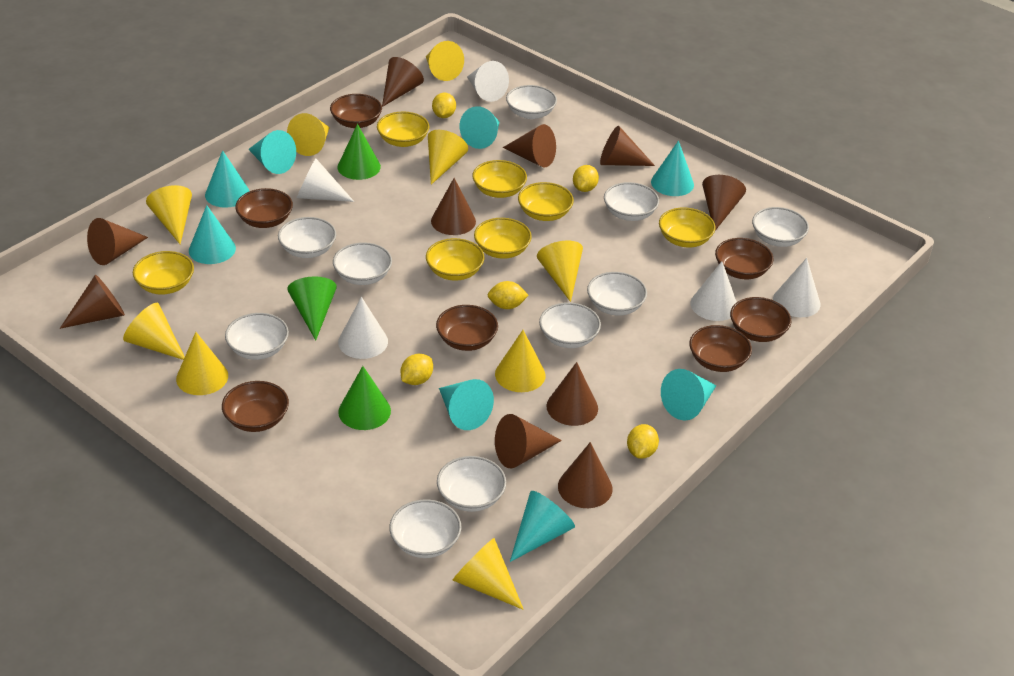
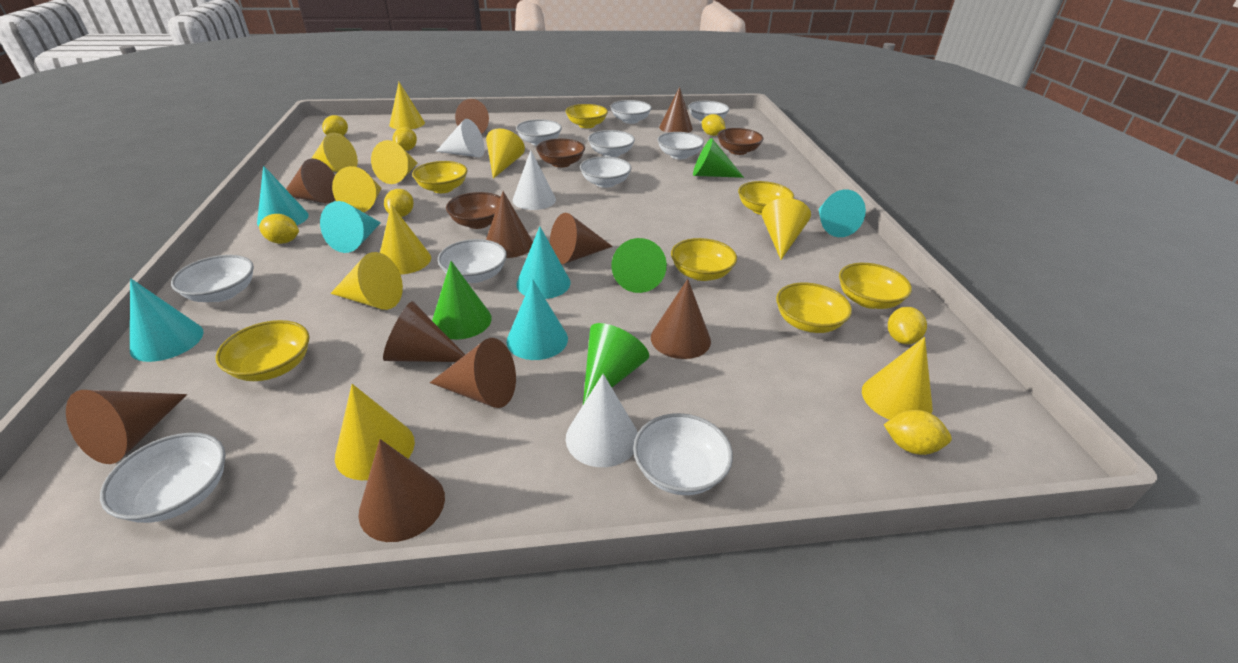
brown bowl: [222,381,289,432] [235,188,293,228] [330,94,382,128] [436,305,498,351] [690,325,752,372] [715,238,774,279] [730,297,791,342] = 7 -> [446,192,500,229] [536,139,585,168] [717,128,764,155] = 3
green cone: [287,276,337,340] [337,124,381,180] [338,366,391,430] = 3 -> [432,261,492,340] [583,323,649,404] [611,238,667,293] [693,138,744,178] = 4
turquoise cone: [189,205,236,264] [205,150,249,208] [248,130,296,174] [439,379,494,430] [460,106,500,149] [510,491,575,562] [651,140,694,196] [661,369,717,421] = 8 -> [130,278,203,362] [257,165,309,226] [320,201,381,253] [506,279,568,360] [516,226,570,299] [818,190,866,237] = 6
white cone: [297,158,354,202] [338,297,388,359] [467,61,509,102] [691,261,737,321] [773,258,820,317] = 5 -> [436,119,485,157] [512,150,556,210] [566,374,638,467] = 3
yellow cone: [123,303,185,360] [146,185,192,244] [176,332,228,395] [287,113,330,156] [426,41,464,81] [428,130,468,185] [453,538,524,610] [495,330,546,392] [537,241,583,302] = 9 -> [312,132,358,172] [330,252,403,310] [332,166,382,212] [335,384,415,480] [371,140,418,184] [380,204,431,275] [389,82,425,129] [486,128,525,179] [762,198,811,260] [862,337,933,420] = 10
yellow lemon: [401,354,433,385] [432,93,456,118] [488,281,529,309] [573,165,599,192] [627,424,659,459] = 5 -> [259,214,299,244] [322,115,348,136] [384,189,414,217] [393,127,417,151] [702,114,726,136] [884,410,952,455] [888,307,927,344] = 7

